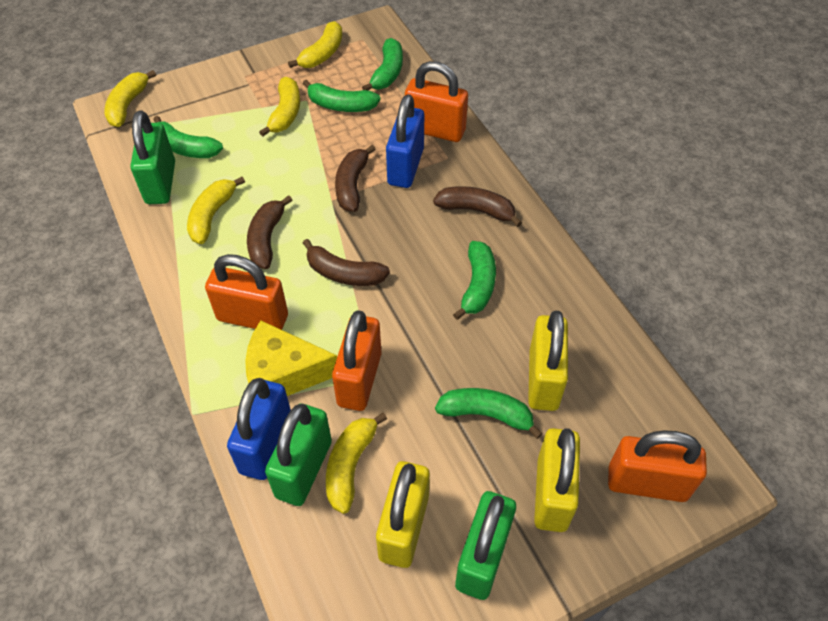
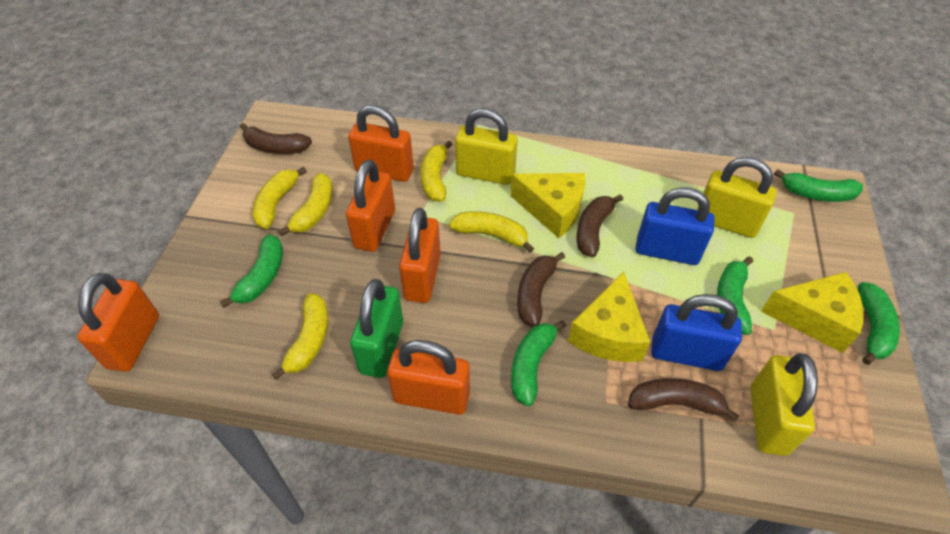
green padlock: [130,110,175,204] [265,404,332,506] [455,491,516,600] = 3 -> [350,279,403,378] = 1
orange padlock: [205,254,288,330] [332,310,382,411] [405,61,468,142] [608,430,707,502] = 4 -> [77,273,159,372] [346,160,395,252] [348,105,414,182] [387,340,470,415] [399,208,441,303] = 5
yellow cheese: [245,321,337,396] = 1 -> [510,173,585,238] [568,272,650,362] [761,272,863,353] = 3

